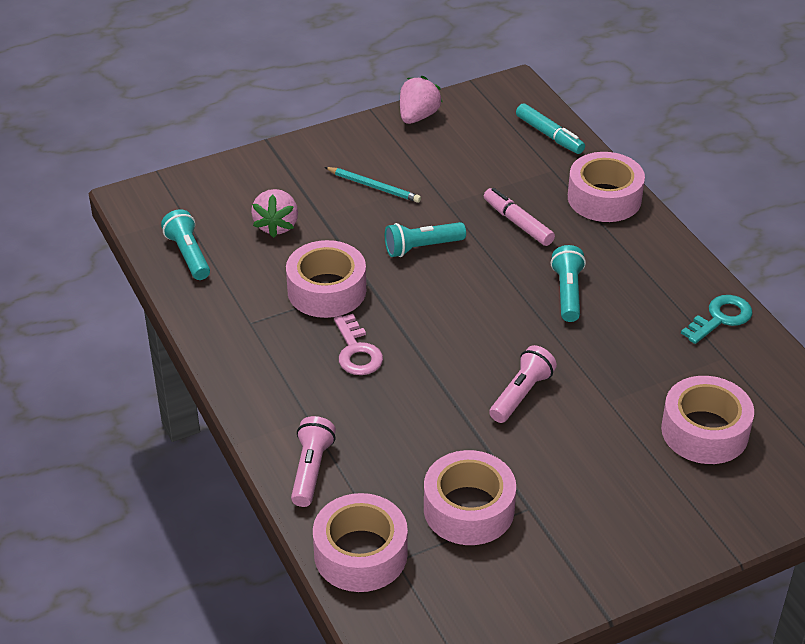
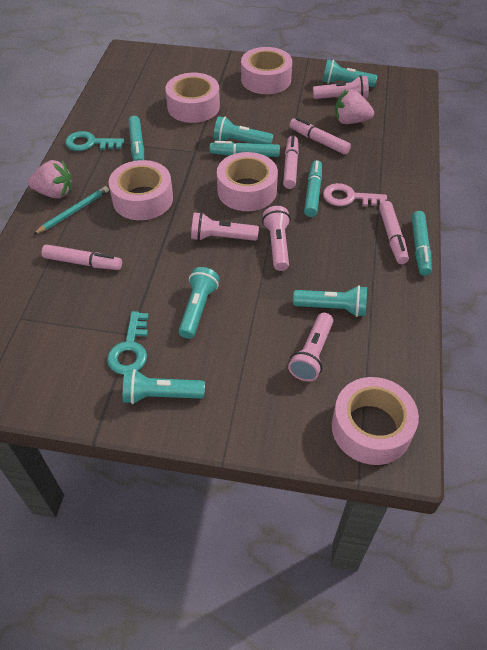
pink flashlight: [291,416,336,507] [489,345,557,423] = 2 -> [191,212,259,241] [262,206,291,271] [288,313,333,382] [313,75,369,99] = 4
pink marker: [484,188,555,246] = 1 -> [42,244,122,270] [283,135,299,189] [289,117,351,155] [379,201,409,264] = 4
turquoise flashlight: [161,209,210,280] [385,222,466,257] [551,245,586,322] = 3 -> [123,369,205,404] [178,267,219,339] [214,116,273,144] [293,285,367,317] [322,60,377,87] = 5
turquoise key: [681,295,752,344] = 1 -> [65,131,124,151] [107,311,149,375] = 2
turquoise marker: [516,103,585,154] = 1 -> [128,116,144,161] [209,141,280,157] [304,160,322,217] [412,211,432,276] = 4

